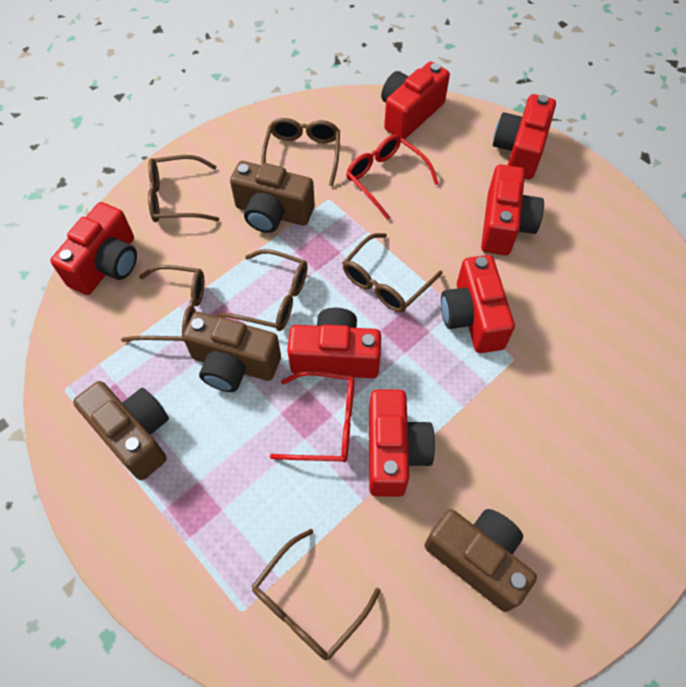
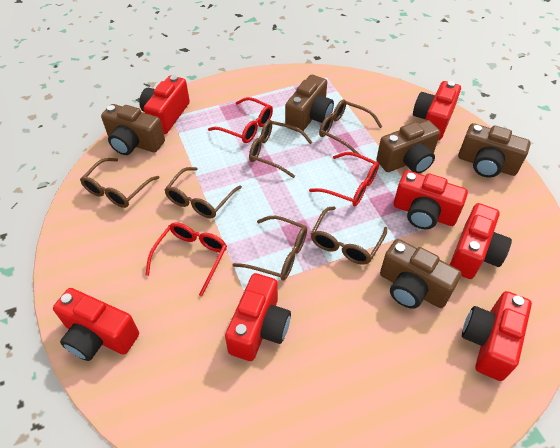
brown camera: [73,381,169,480] [183,312,281,392] [230,161,315,233] [425,509,537,612] = 4 -> [101,104,165,155] [285,75,334,132] [377,120,440,173] [380,239,462,309] [458,123,531,177] = 5
red glasses: [270,371,354,462] [346,134,439,220] = 2 -> [146,222,227,296] [208,97,273,143] [309,152,379,206] = 3

